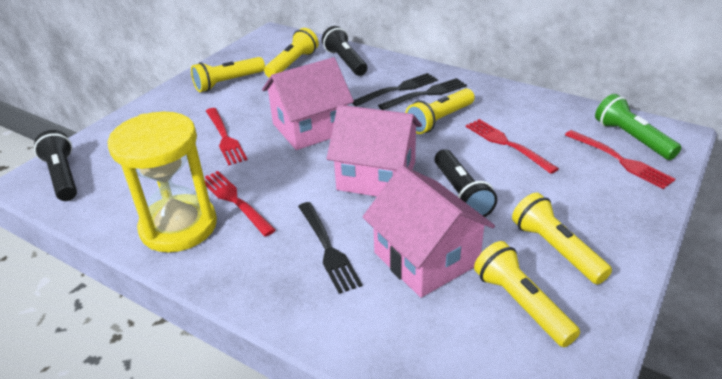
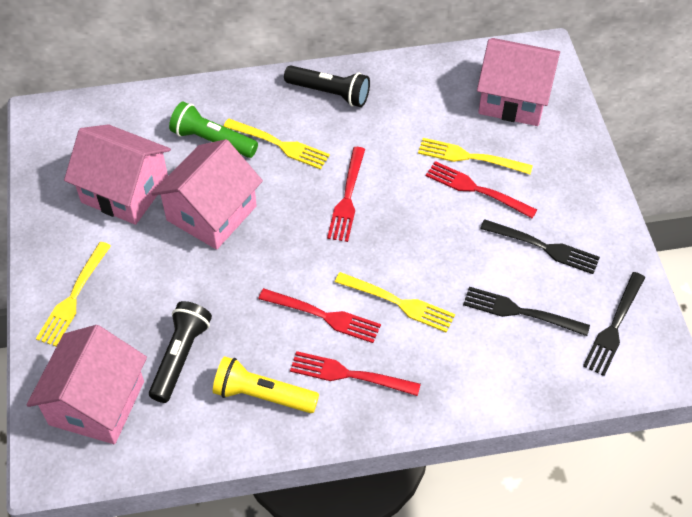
black flashlight: [34,130,77,201] [322,26,367,76] [434,149,497,217] = 3 -> [149,301,212,403] [284,65,370,107] = 2
pink house: [262,57,354,150] [327,105,422,197] [363,165,495,298] = 3 -> [27,325,147,444] [64,124,171,225] [151,139,263,250] [477,38,560,126] = 4
yellow flashlight: [191,57,265,92] [264,28,319,78] [405,88,475,134] [474,241,580,347] [512,193,612,284] = 5 -> [213,356,319,413] = 1
yellow fork: none = 0 -> [36,242,111,346] [224,118,330,169] [335,272,455,333] [418,138,533,174] = 4
yellow hourglass: [108,112,217,252] = 1 -> none = 0

